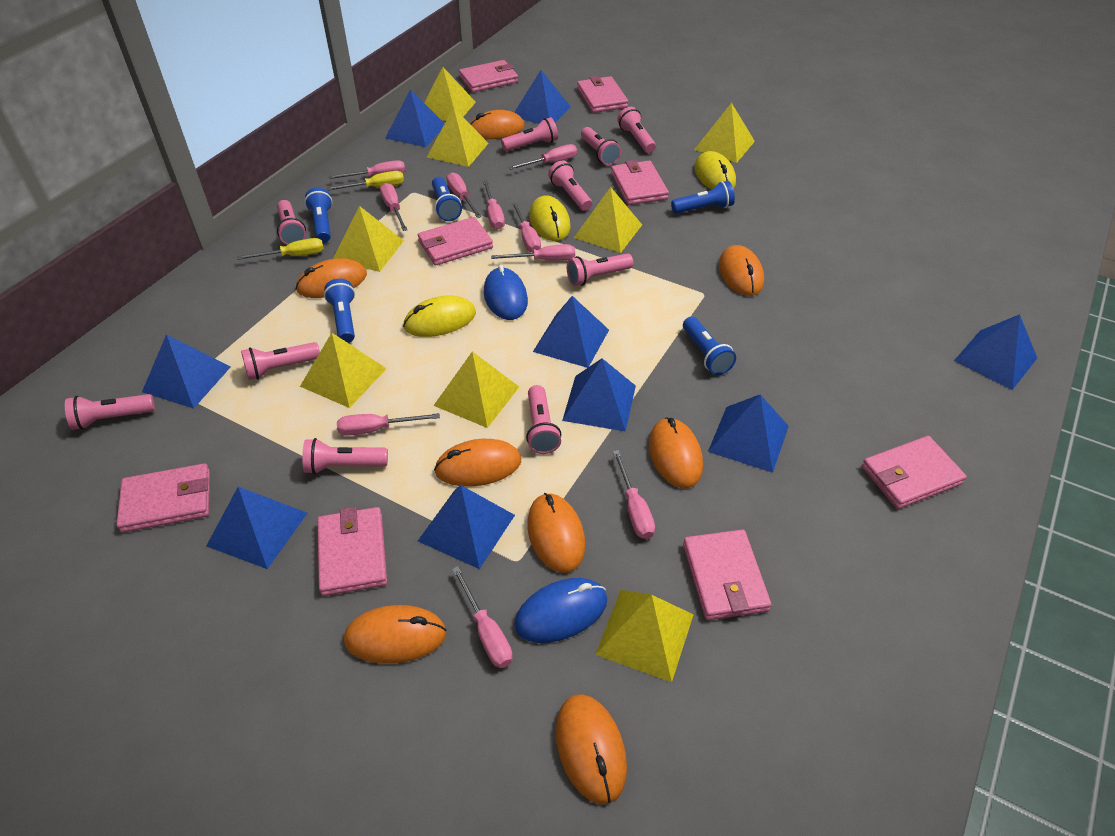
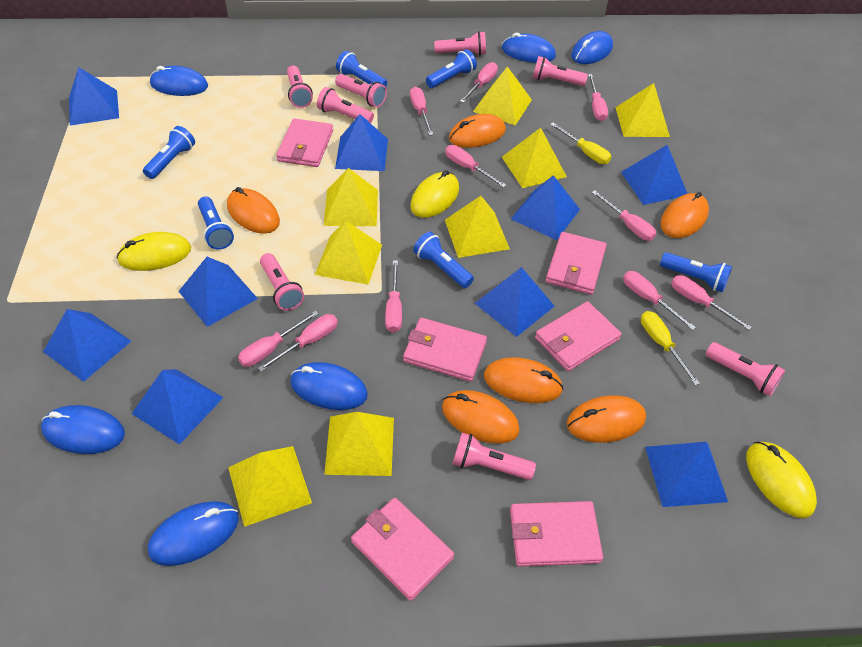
blue flashlight: [304,187,332,243] [324,279,355,343] [432,177,462,221] [671,181,735,214] [683,317,736,375] = 5 -> [143,126,195,179] [198,197,234,250] [336,51,387,87] [413,232,474,288] [426,49,477,88] [660,252,732,292] = 6
blue mouse: [484,265,528,320] [514,578,607,643] = 2 -> [41,405,125,454] [148,501,239,566] [150,66,208,96] [290,362,368,410] [502,33,556,63] [571,31,613,64] = 6
orange mouse: [295,258,367,298] [344,605,446,664] [434,439,521,487] [470,110,525,139] [527,493,585,573] [556,694,627,805] [649,417,703,488] [719,245,764,296] = 8 -> [227,187,280,234] [442,390,520,444] [449,114,506,148] [484,357,563,403] [567,395,646,443] [660,192,709,238] = 6
pink flashlight: [65,394,155,430] [241,342,320,380] [277,200,306,245] [302,438,388,474] [501,117,558,151] [526,385,561,454] [548,161,592,211] [567,253,633,286] [581,127,621,165] [617,107,656,153] = 10 -> [260,253,304,311] [287,66,313,108] [317,87,374,123] [335,74,387,107] [434,31,486,55] [453,433,536,480] [532,56,588,86] [706,342,785,396] = 8
pink wallet: [116,463,210,532] [317,507,387,596] [418,217,493,265] [459,60,518,92] [577,76,628,113] [611,160,669,205] [683,530,771,620] [862,436,967,509] = 8 -> [276,119,333,167] [351,498,454,601] [403,318,487,382] [510,501,603,567] [535,301,622,371] [546,232,607,295] = 6

